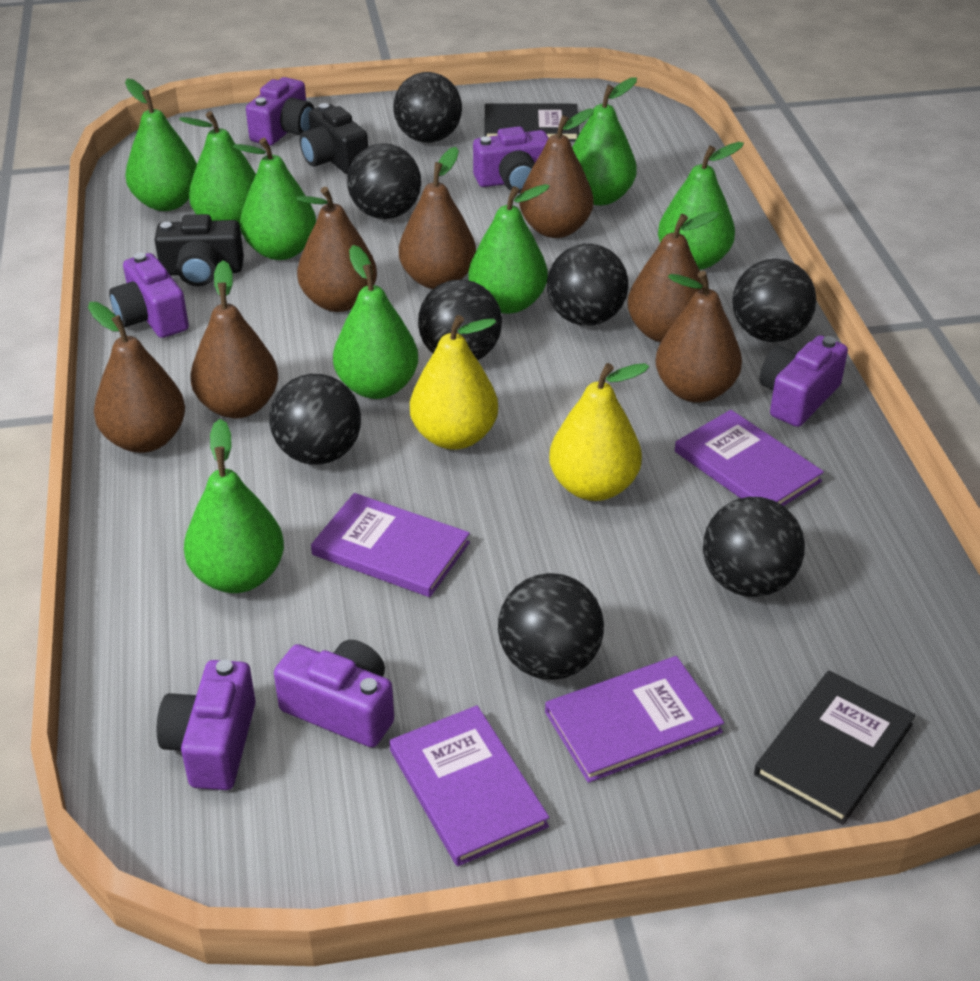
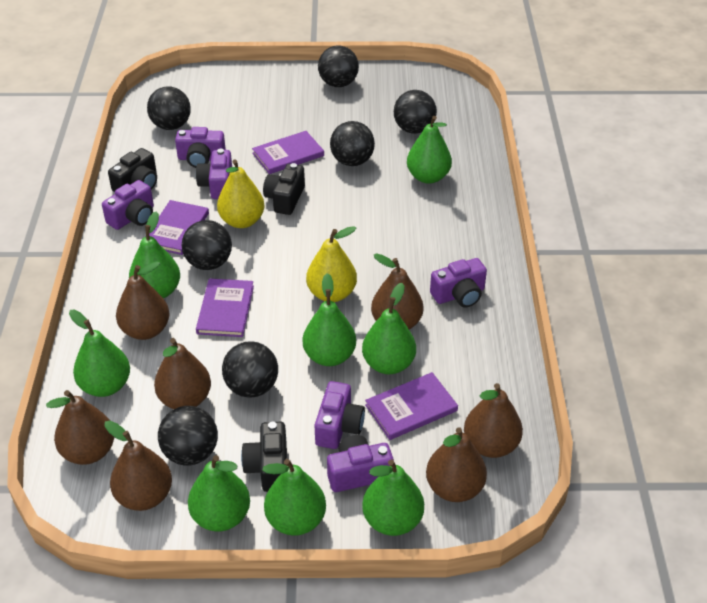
black ball: [269,374,361,465] [347,143,421,219] [393,72,462,143] [418,279,502,360] [498,573,604,680] [547,244,628,326] [703,497,805,597] [732,259,816,342] = 8 -> [147,87,191,130] [158,406,218,465] [182,220,232,270] [222,341,278,398] [318,46,359,87] [330,121,375,166] [394,90,437,134] = 7
black book: [484,103,580,142] [754,671,916,825] = 2 -> none = 0
black camera: [155,214,244,286] [300,103,368,174] = 2 -> [108,148,157,192] [241,421,287,492] [263,163,305,215] = 3

